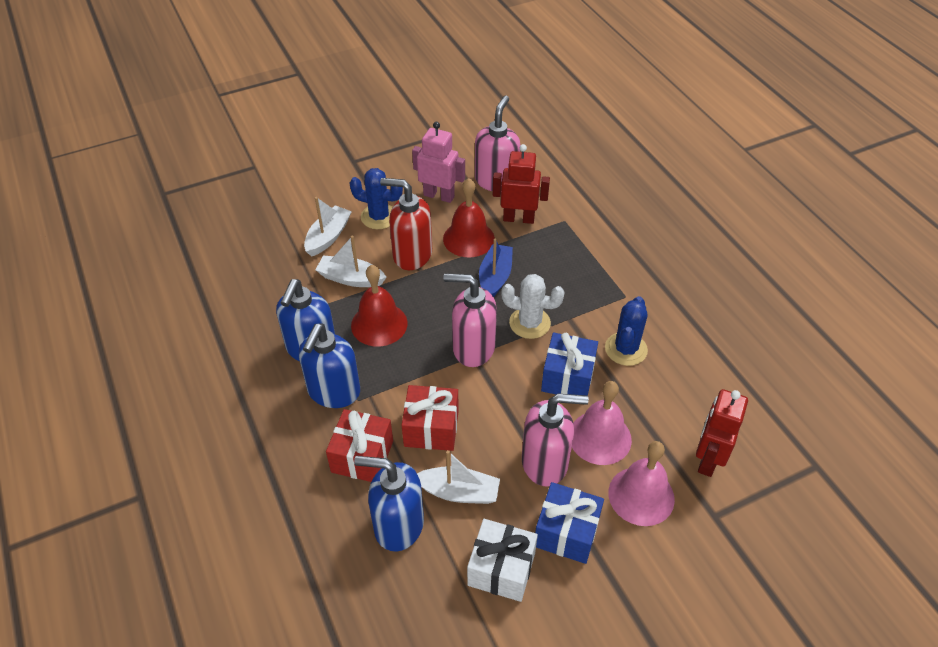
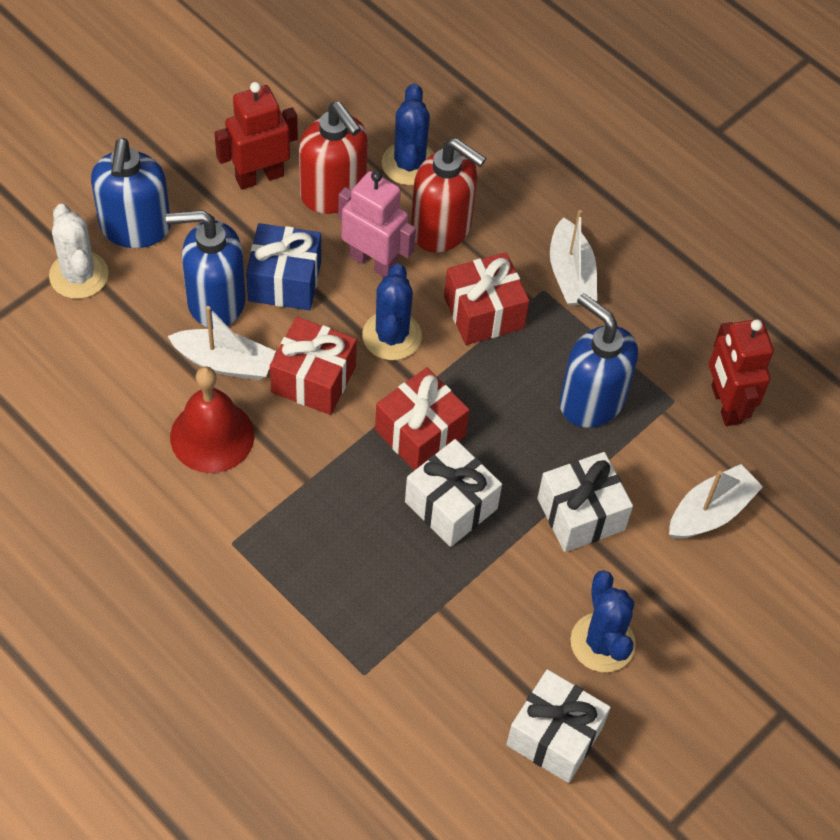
blue boat: [479,238,513,297] = 1 -> none = 0
blue cactus: [350,168,403,229] [605,296,648,366] = 2 -> [362,264,422,360] [382,83,434,185] [570,570,636,672] = 3
blue gift: [535,482,604,564] [541,333,598,396] = 2 -> [246,223,321,310] = 1
pink bell: [572,381,632,465] [608,441,675,526] = 2 -> none = 0
pink soap dispenser: [443,273,497,367] [475,96,521,191] [522,394,589,487] = 3 -> none = 0
red bell: [351,265,408,347] [443,178,495,257] = 2 -> [170,366,255,473] = 1
red gift: [326,409,393,482] [401,385,459,451] = 2 -> [270,317,357,415] [375,367,469,471] [444,252,529,345] = 3
red soap dispenser: [380,178,432,270] = 1 -> [299,102,368,214] [411,138,486,253] = 2
white gift: [467,519,538,602] = 1 -> [405,439,502,547] [506,669,611,783] [538,452,633,552] = 3

